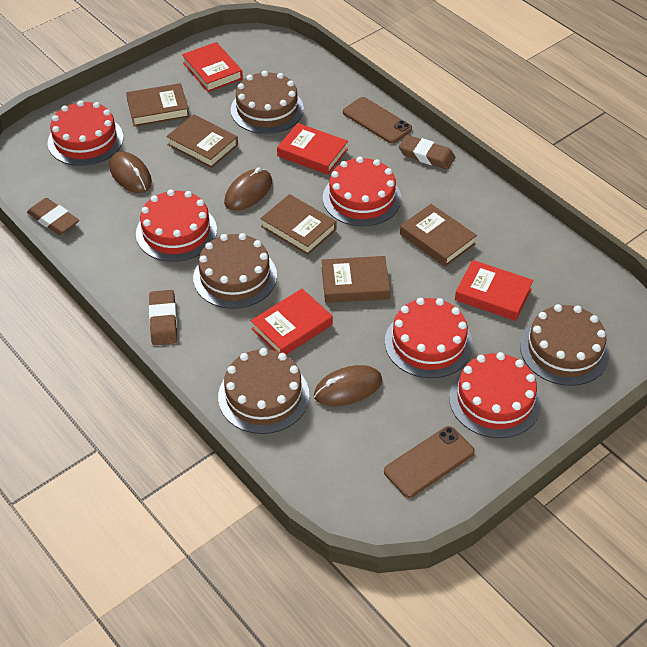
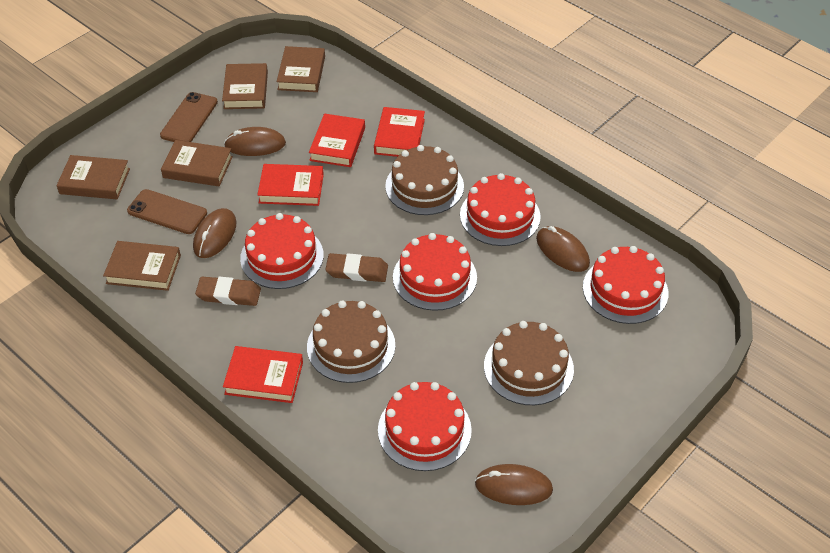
brown cake: [193,233,277,309] [218,348,309,434] [231,71,304,134] [520,304,610,386] = 4 -> [307,300,395,383] [385,145,464,215] [484,321,574,405] = 3
brown eraser: [27,198,79,235] [149,290,177,345] [399,135,455,170] = 3 -> [195,277,261,306] [325,253,388,282] = 2
brown mouse: [109,151,152,193] [224,167,272,211] [314,365,382,406] = 3 -> [193,208,237,258] [224,127,286,156] [475,464,553,505] [536,226,590,272] = 4

